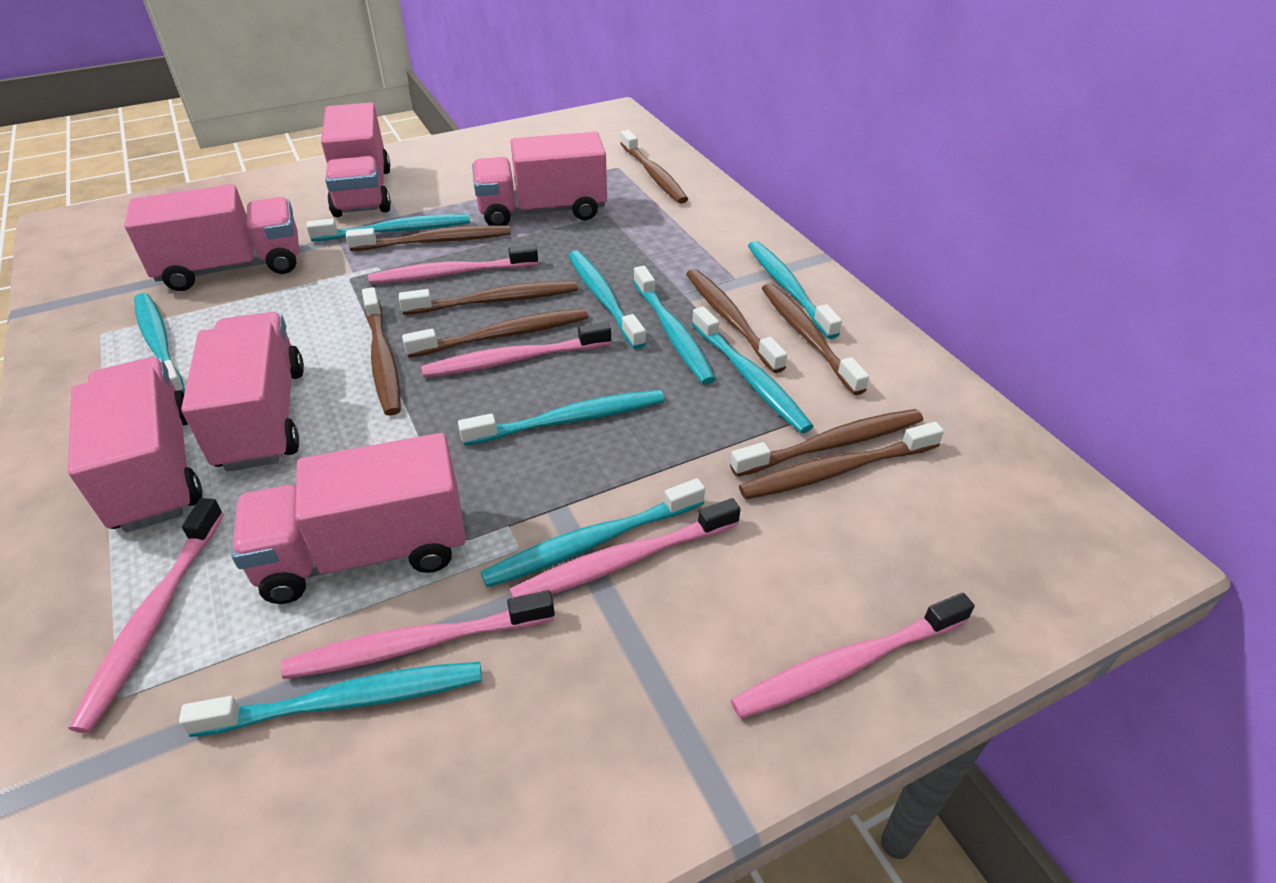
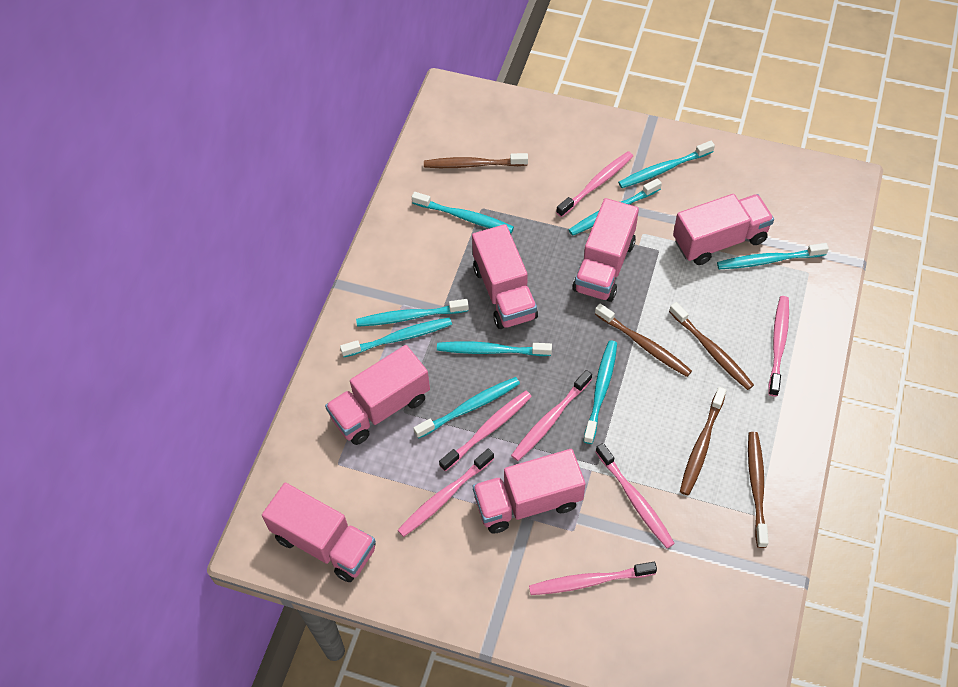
brown toothbrush: [346,225,511,251] [362,287,401,415] [399,281,578,315] [402,308,588,358] [620,130,688,204] [686,269,787,373] [730,409,923,477] [739,422,944,499] [762,283,869,395] = 9 -> [424,153,528,168] [595,303,692,377] [669,302,754,390] [680,387,726,495] [748,432,769,548] = 5
pink toothbrush: [69,498,224,733] [281,590,555,679] [368,244,538,284] [421,322,611,378] [510,498,741,598] [731,593,975,719] = 6 -> [398,448,494,537] [439,391,532,471] [511,370,592,461] [529,562,657,595] [556,151,633,217] [596,443,675,548] [768,296,789,396] = 7

